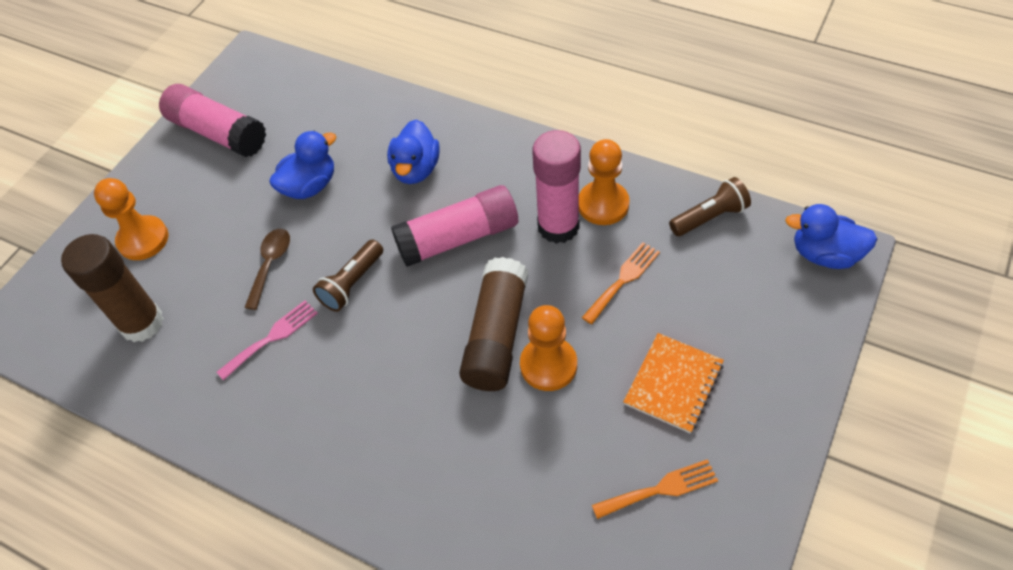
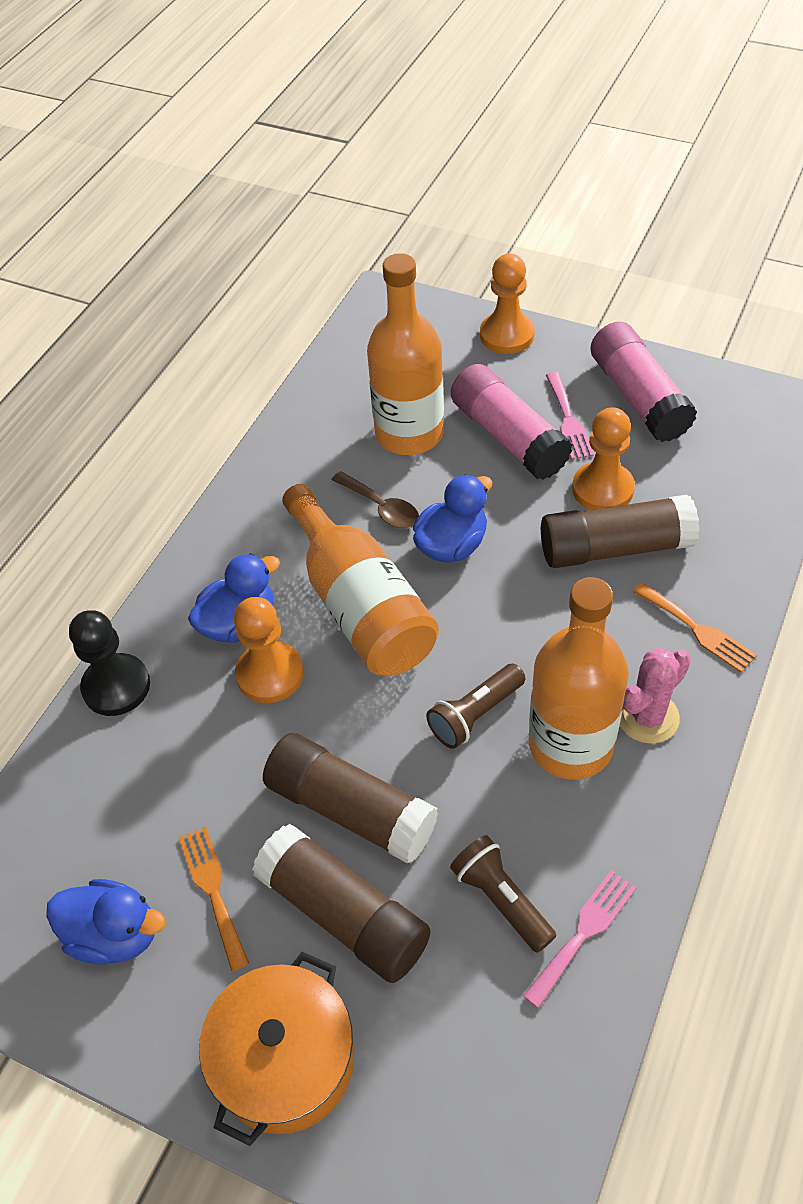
black pawn: none = 0 -> [69,610,150,716] = 1
brown glue stick: [61,234,164,342] [459,257,528,391] = 2 -> [252,824,431,983] [263,733,438,864] [541,495,700,568] = 3
orange bottle: none = 0 -> [282,484,439,675] [367,253,444,455] [529,577,629,780] = 3
orange notebook: [623,333,724,434] = 1 -> none = 0
orange pot: none = 0 -> [199,952,354,1146] = 1
pink cactus: none = 0 -> [620,648,691,744] = 1
pink fork: [216,300,318,380] = 1 -> [523,870,637,1008] [546,372,594,460] = 2
pink glue stick: [159,84,266,157] [391,185,518,267] [532,130,581,244] = 3 -> [451,364,572,480] [590,322,697,442] = 2

